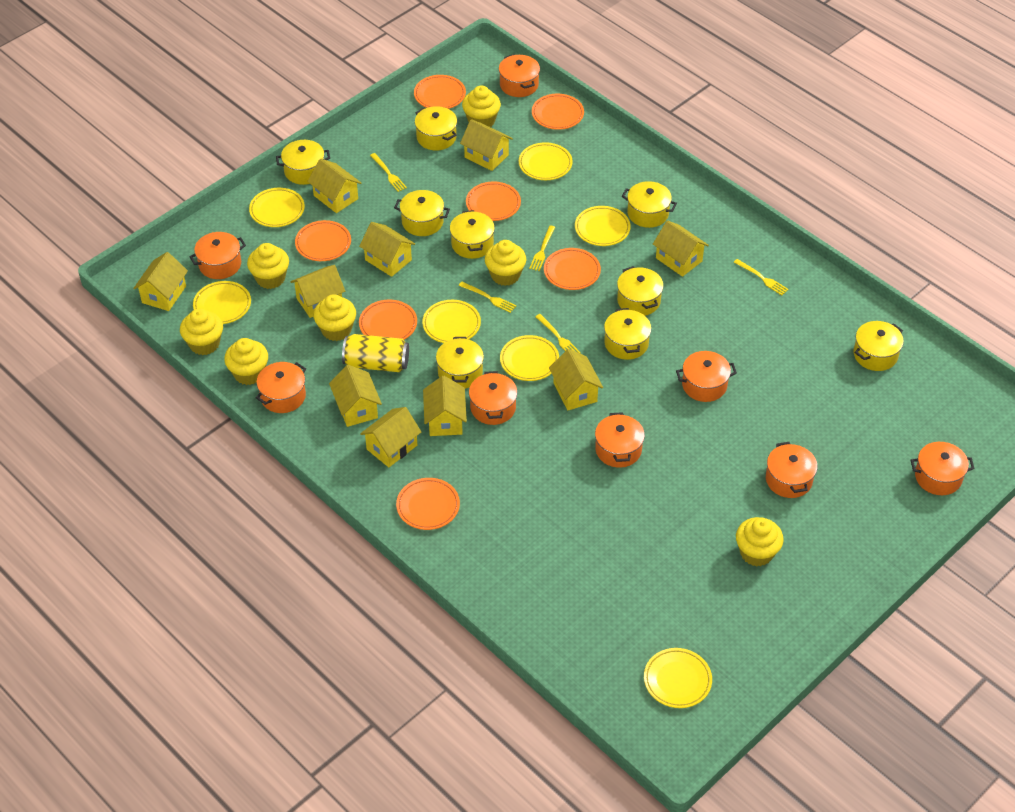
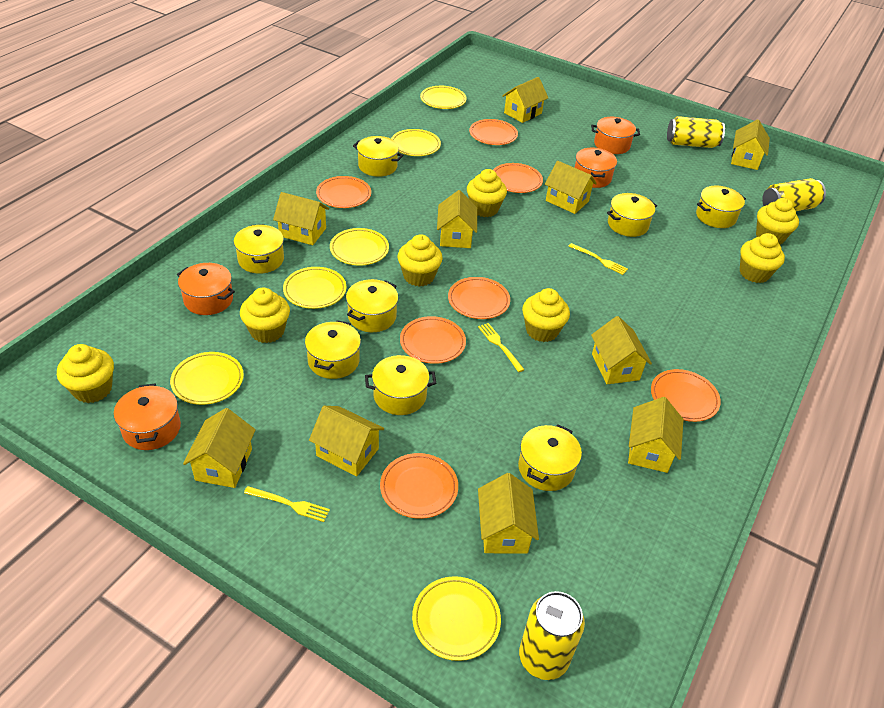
orange pot: [189,232,246,279] [256,362,306,413] [469,371,517,425] [499,54,540,97] [595,412,645,468] [676,351,737,402] [766,442,817,498] [911,442,975,495] = 8 -> [114,383,181,450] [177,263,235,315] [574,148,617,188] [591,117,640,154] = 4
yellow can: [342,334,409,372] = 1 -> [519,591,585,680] [667,116,725,148] [762,178,826,211] = 3
yellow fork: [370,153,407,192] [458,282,516,313] [529,226,555,271] [535,314,581,353] [733,259,789,295] = 5 -> [244,486,330,522] [478,323,525,372] [568,243,628,275] = 3
yellow plate: [193,281,251,324] [249,188,305,227] [422,300,481,343] [500,335,559,381] [519,142,573,180] [575,206,631,246] [644,648,712,708] = 7 -> [170,352,244,405] [283,267,346,309] [330,228,389,266] [391,129,441,156] [412,576,501,661] [420,86,467,109] = 6
yellow pot: [276,140,330,185] [394,190,450,236] [415,106,457,150] [436,337,484,389] [450,210,495,259] [604,308,651,360] [617,266,664,316] [622,181,677,228] [854,321,904,371] = 9 -> [234,224,284,274] [305,320,361,379] [346,279,398,332] [353,136,403,177] [365,355,436,415] [518,425,582,491] [607,193,657,237] [696,186,746,228] = 8

